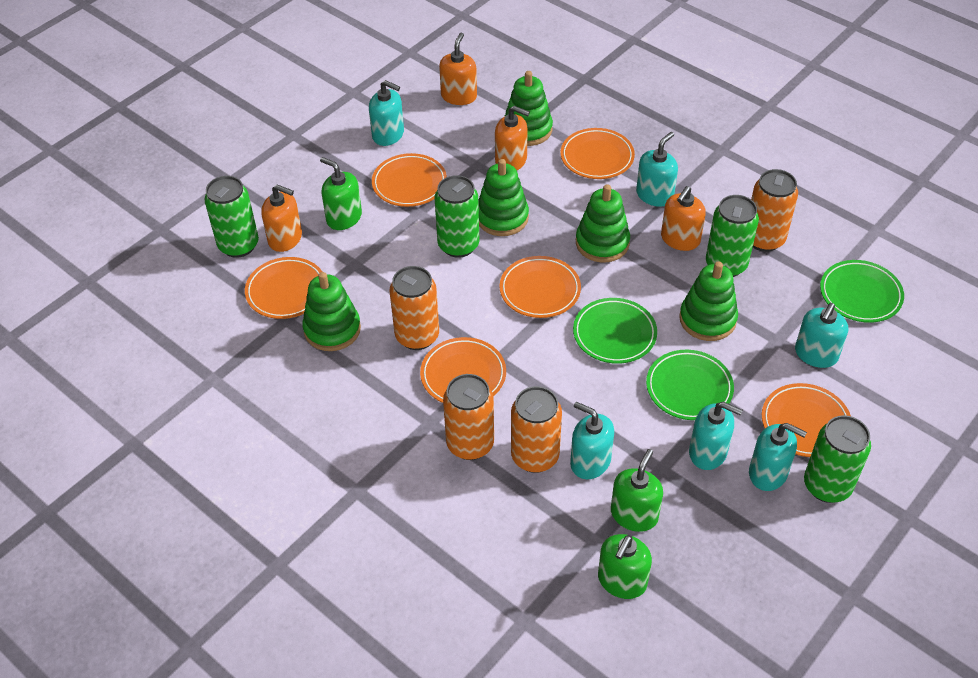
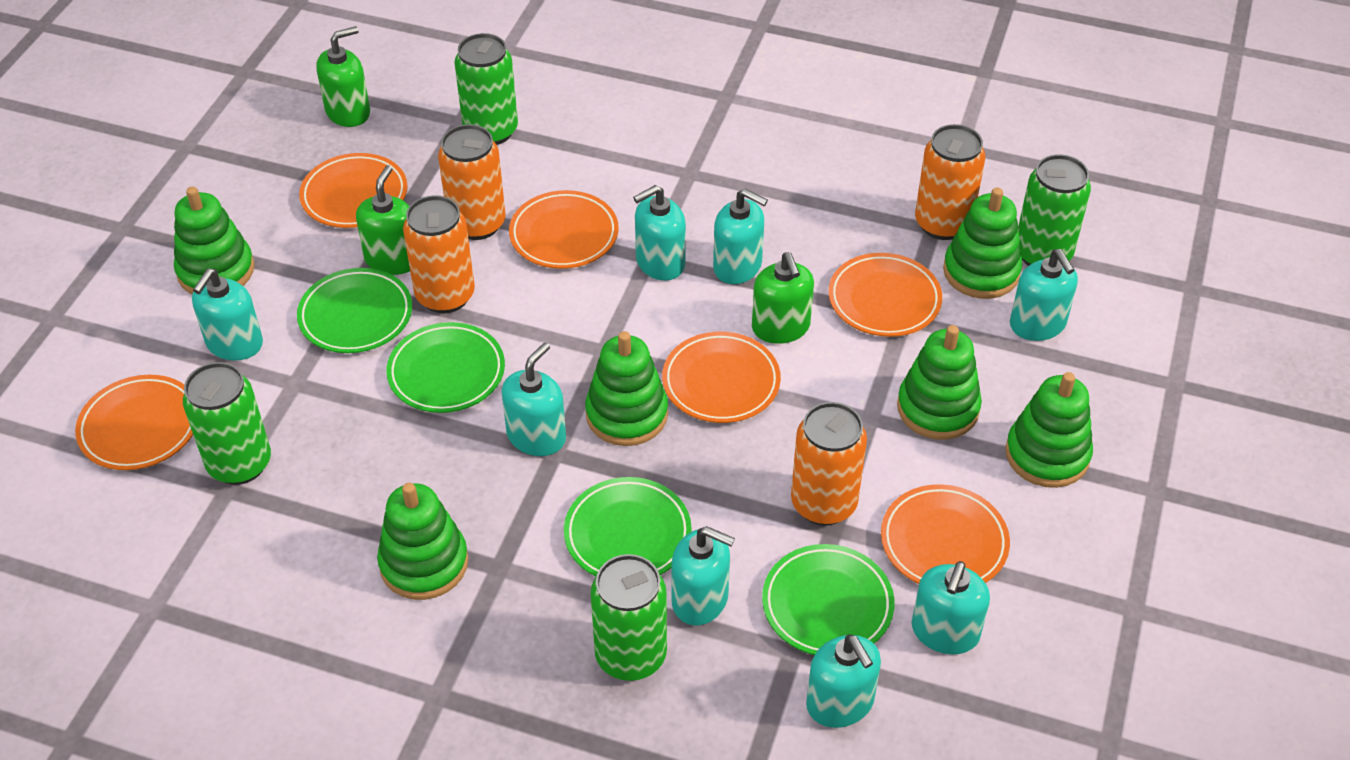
green plate: [573,298,657,364] [646,350,734,420] [820,260,904,323] = 3 -> [297,268,412,353] [386,322,505,413] [564,477,692,576] [762,544,895,655] = 4
green stacking toy: [302,272,361,351] [478,159,529,236] [504,71,553,146] [576,184,630,262] [679,261,738,341] = 5 -> [174,187,254,294] [377,483,468,600] [585,331,668,446] [897,325,982,440] [943,187,1022,299] [1005,372,1093,488] = 6
orange soap dispenser: [261,184,302,252] [439,33,477,105] [495,106,530,170] [661,186,706,251] = 4 -> none = 0
turquoise soap dispenser: [369,80,404,146] [570,402,614,479] [636,132,678,207] [689,402,743,470] [749,423,807,491] [795,303,848,368] = 6 -> [192,269,263,361] [502,342,566,456] [633,185,686,281] [671,526,735,626] [713,188,768,284] [806,634,881,728] [912,561,990,654] [1010,249,1078,341] = 8

